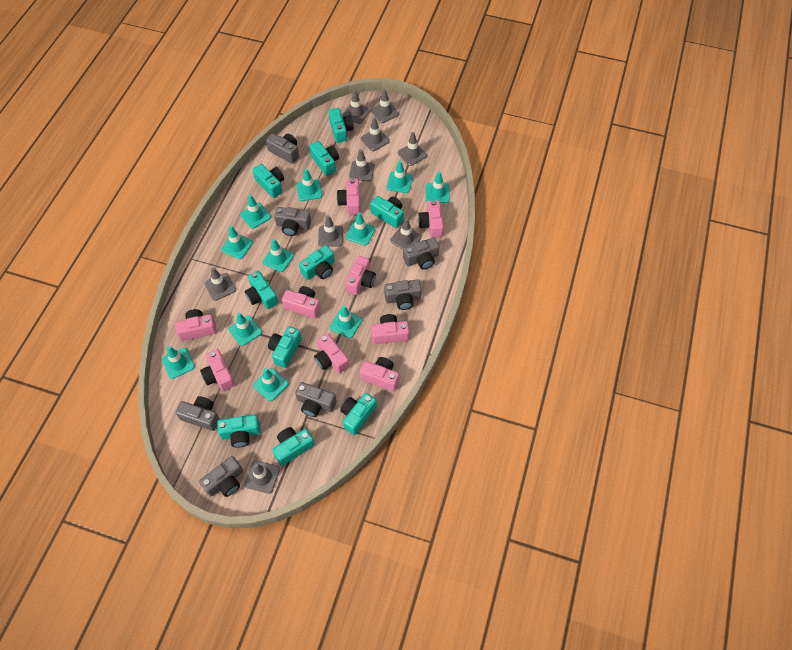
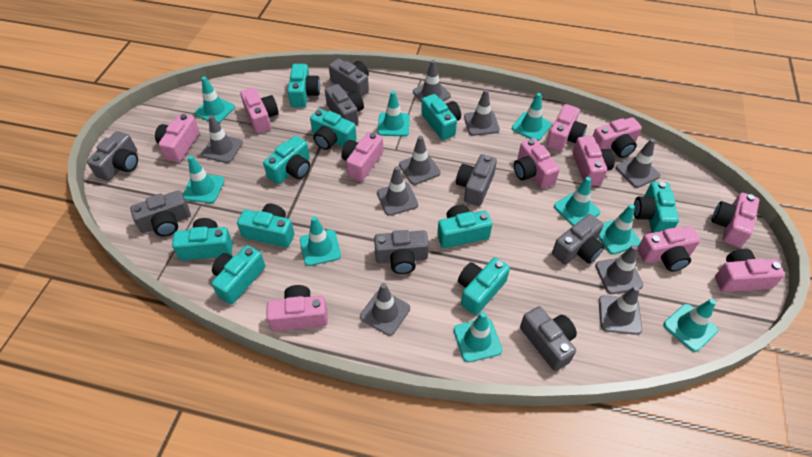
grey camera: [175,396,220,431] [199,456,243,497] [266,133,299,163] [274,207,311,236] [295,382,337,417] [384,279,422,310] [403,237,439,270] = 7 -> [87,131,138,181] [130,190,191,237] [325,84,364,126] [329,59,369,97] [374,230,429,274] [456,154,497,206] [520,306,577,371] [552,214,604,265] = 8
pink camera: [175,309,217,341] [200,349,235,391] [282,286,321,318] [314,333,349,373] [337,179,360,215] [345,256,376,295] [359,357,399,391] [371,314,409,344] [418,200,444,238] = 9 -> [155,114,200,162] [240,87,279,133] [266,285,328,331] [341,132,383,181] [514,138,560,189] [546,104,587,151] [573,136,615,186] [593,117,642,158] [637,226,700,272] [711,193,759,248] [715,249,785,292] = 11
turquoise traffic cone: [162,346,195,379] [221,226,253,259] [229,313,262,346] [240,195,271,229] [253,368,289,401] [262,239,294,272] [296,169,322,201] [330,305,362,338] [346,212,375,246] [387,161,413,193] [426,172,450,203] = 11 -> [183,156,225,203] [195,77,235,123] [300,216,341,266] [377,91,410,136] [454,312,502,362] [512,93,551,141] [554,177,600,226] [598,204,641,255] [664,299,718,352] = 9

